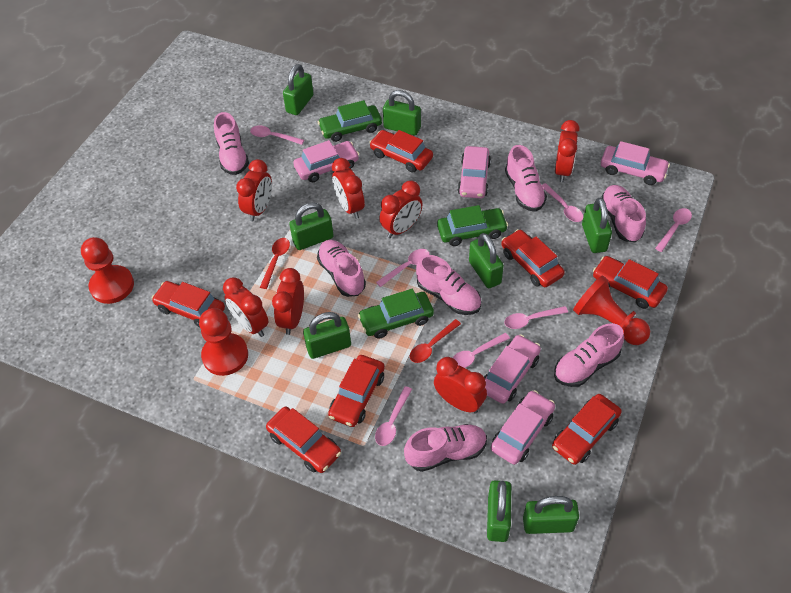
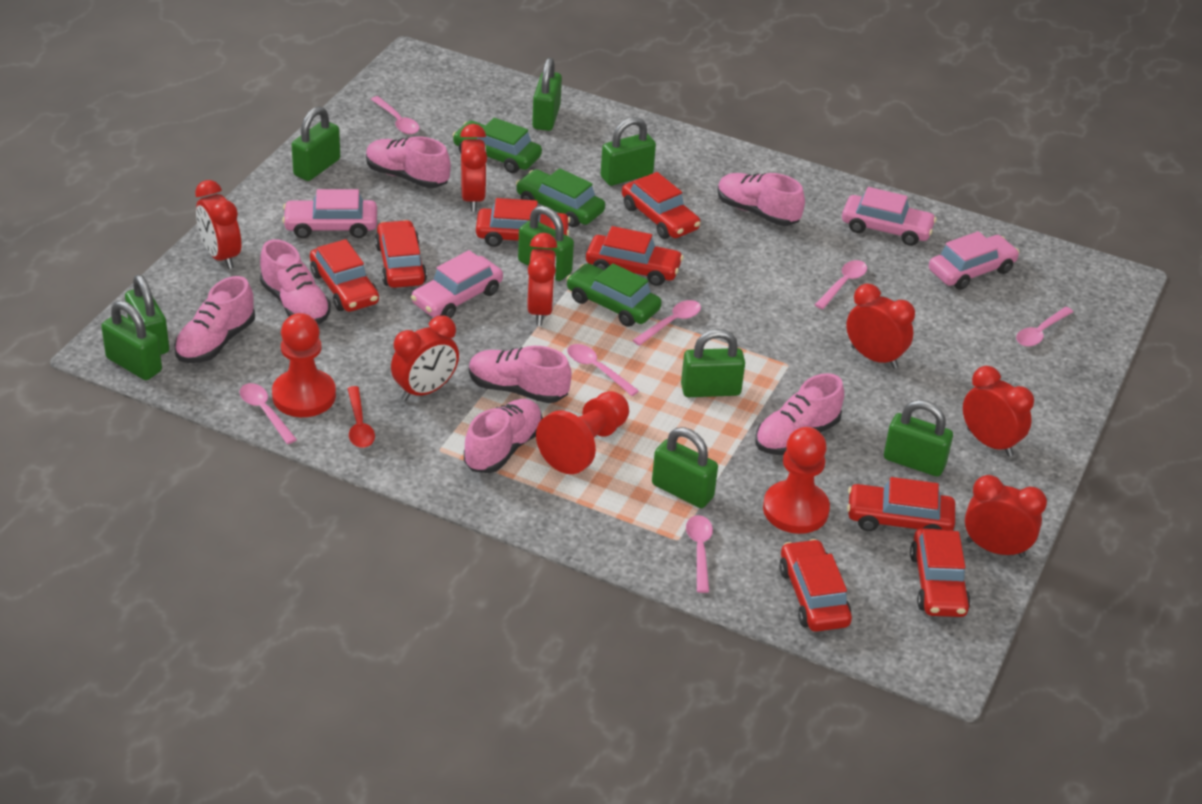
green padlock: [283,64,314,115] [289,203,334,250] [303,312,351,359] [383,90,421,135] [469,233,504,288] [487,480,511,542] [523,496,579,534] [582,198,612,253] = 8 -> [101,301,162,380] [125,275,169,355] [292,106,340,181] [518,206,574,281] [532,58,562,131] [601,117,656,186] [652,427,718,508] [681,329,745,397] [884,400,953,477] = 9
pink car: [293,140,359,182] [458,146,491,199] [484,335,541,404] [491,390,555,465] [601,141,670,185] = 5 -> [282,189,377,238] [411,250,503,318] [842,187,937,246] [929,231,1019,290] = 4
red car: [152,281,225,327] [266,407,341,473] [328,355,385,427] [369,130,433,173] [501,229,565,287] [552,394,622,465] [593,256,668,309] = 7 -> [310,239,379,312] [375,220,427,288] [476,198,570,247] [586,226,684,286] [622,172,700,239] [779,539,852,632] [847,477,955,531] [910,528,971,617] = 8
red spoon: [260,238,290,289] [410,319,461,363] = 2 -> [347,386,375,448] = 1

